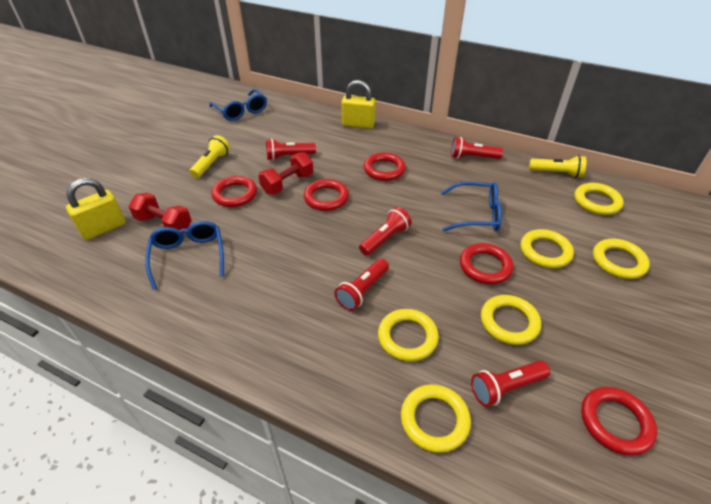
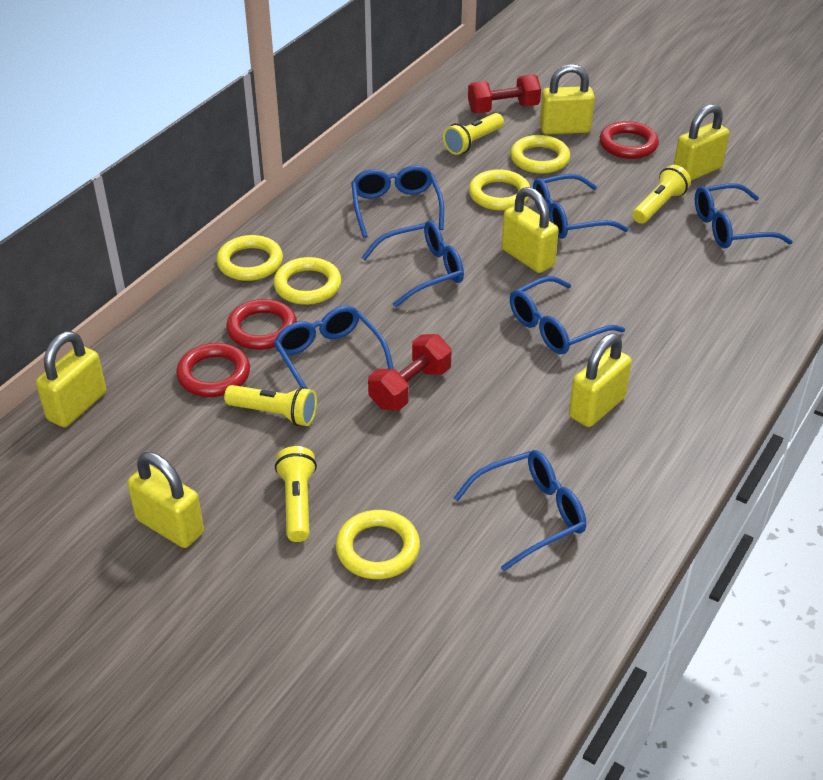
blue glasses: [145,221,224,290] [210,89,267,121] [441,181,502,231] = 3 -> [274,306,394,389] [351,165,444,238] [361,220,464,307] [454,450,586,571] [510,276,625,354] [533,174,628,239] [695,183,793,248] = 7
red flashlight: [266,139,316,161] [335,259,389,311] [359,207,412,256] [451,137,503,159] [471,360,550,407] = 5 -> none = 0
red ring: [211,176,257,207] [304,179,349,211] [364,153,406,181] [460,243,514,284] [581,387,657,456] = 5 -> [176,343,250,397] [226,299,297,350] [600,121,659,159] = 3
yellow flashlight: [190,135,230,178] [529,155,586,178] = 2 -> [224,385,317,426] [275,446,317,542] [443,113,504,155] [632,165,691,224] = 4
yellow padlock: [66,178,126,240] [341,80,376,129] = 2 -> [36,331,106,427] [127,452,204,548] [502,187,559,273] [540,64,595,135] [569,333,632,427] [674,104,729,181] = 6
yellow ring: [378,309,439,362] [401,384,471,453] [481,295,541,345] [520,229,574,268] [574,183,624,215] [593,239,650,279] = 6 -> [216,235,283,281] [273,257,341,305] [336,510,420,579] [469,169,530,211] [510,135,570,174] = 5

